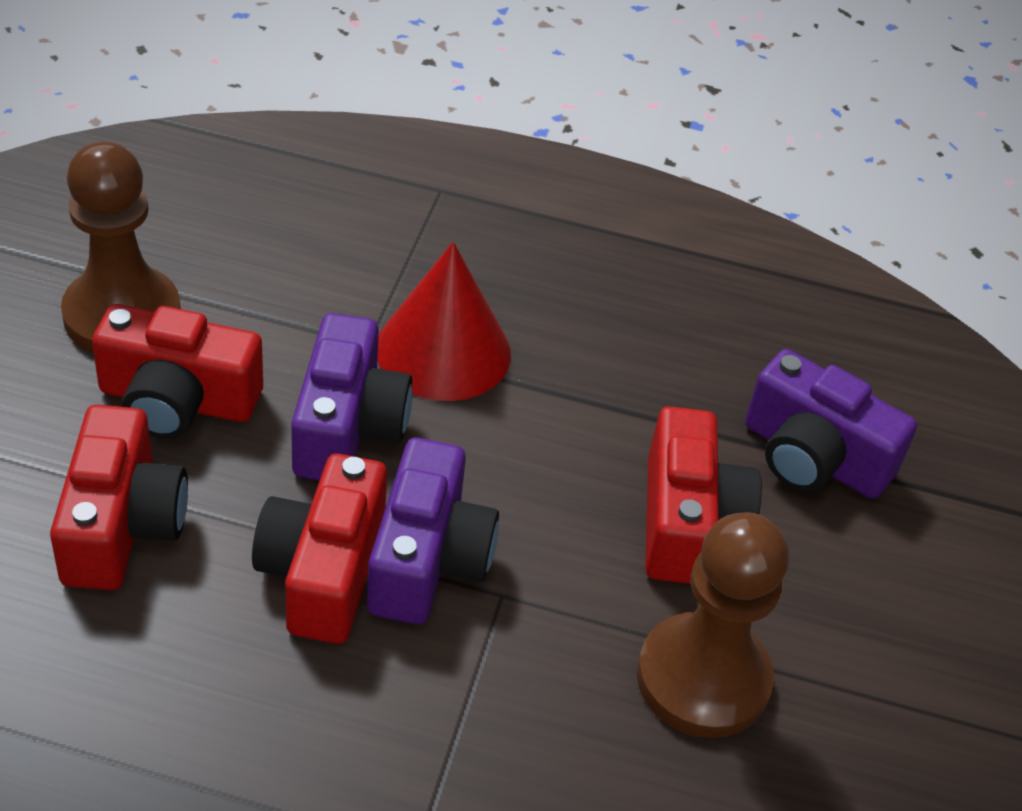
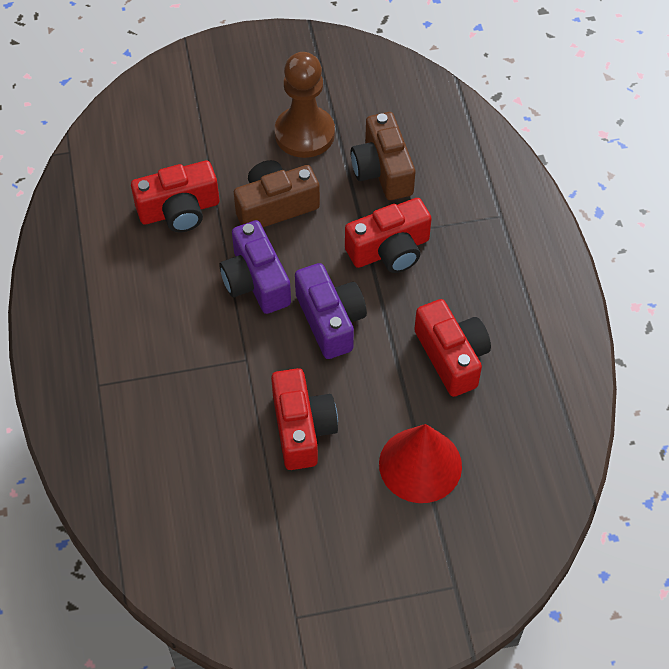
brown camera: none = 0 -> [234,160,320,227] [351,112,415,200] = 2
brown pawn: [61,141,181,353] [637,512,789,738] = 2 -> [275,52,335,158] = 1
purple camera: [291,313,412,480] [367,438,499,624] [745,349,917,499] = 3 -> [220,220,291,314] [295,263,367,359] = 2

